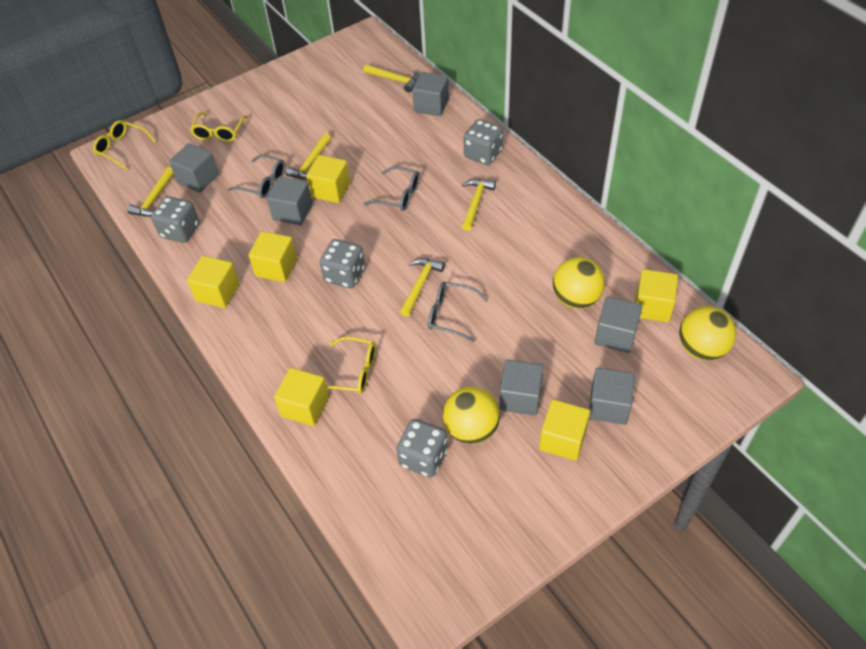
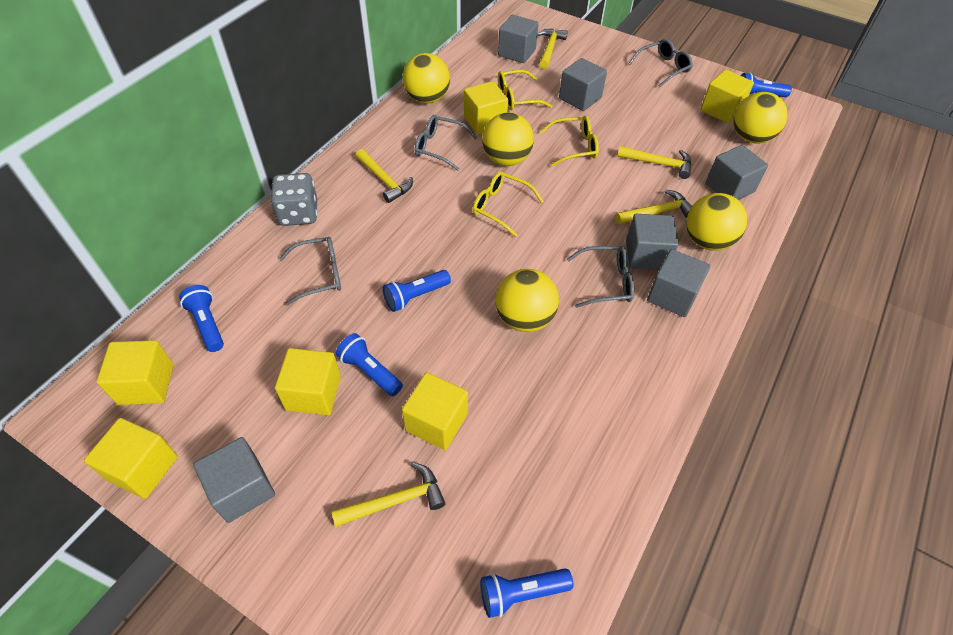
blue flashlight: none = 0 -> [179,285,224,352] [336,333,403,396] [383,270,451,312] [481,568,573,618] [741,73,792,97] = 5
grey dice: [151,196,199,243] [320,239,365,288] [397,419,448,477] [464,119,503,165] = 4 -> [270,173,317,226] = 1
grey glasses: [228,154,286,198] [364,166,420,211] [428,282,488,342] = 3 -> [280,237,341,306] [415,115,477,171] [567,246,634,308] [628,39,693,88] = 4
yellow ball: [443,387,500,444] [553,257,605,309] [679,306,736,360] = 3 -> [403,53,450,104] [482,112,534,166] [496,269,559,332] [686,193,747,251] [733,92,788,143] = 5

